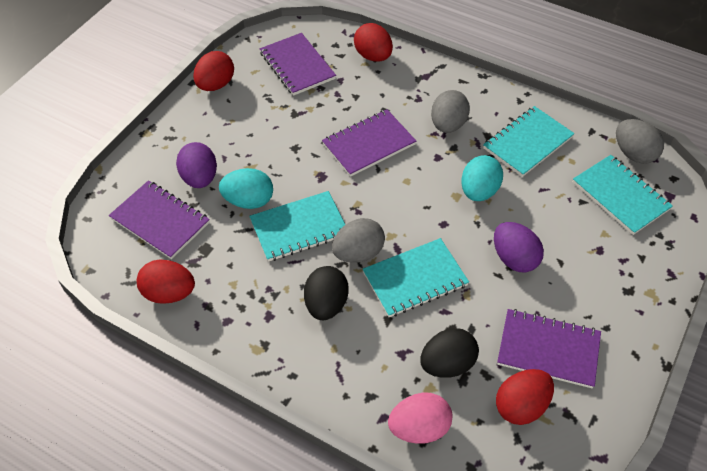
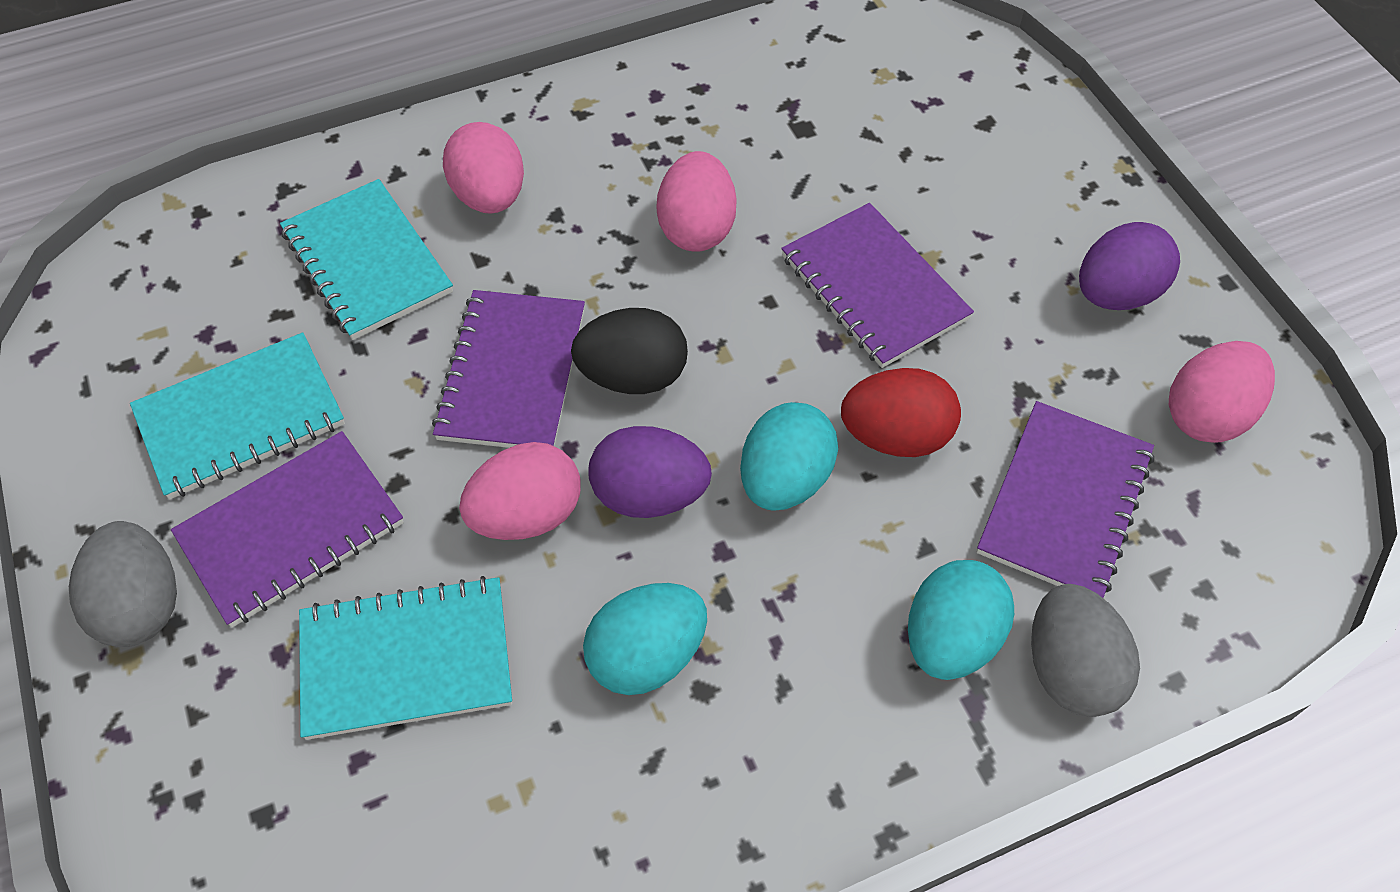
black egg: [304,266,349,320] [420,328,479,378] = 2 -> [571,308,688,394] = 1
grey egg: [332,218,385,263] [431,90,470,133] [616,119,664,164] = 3 -> [69,521,177,647] [1031,584,1140,717] = 2
pink egg: [388,392,453,444] = 1 -> [443,122,524,214] [459,442,580,540] [656,151,737,252] [1169,341,1275,443] = 4
red egg: [137,260,195,304] [193,51,234,91] [354,23,393,62] [496,369,554,425] = 4 -> [841,368,961,457] = 1
turquoise egg: [219,168,273,209] [461,155,503,201] = 2 -> [583,583,707,695] [740,402,838,511] [908,560,1014,680] = 3
turquoise notebook: [249,191,345,262] [363,238,469,317] [483,106,575,177] [573,155,673,235] = 4 -> [130,332,345,499] [280,179,453,340] [299,576,512,740] = 3

